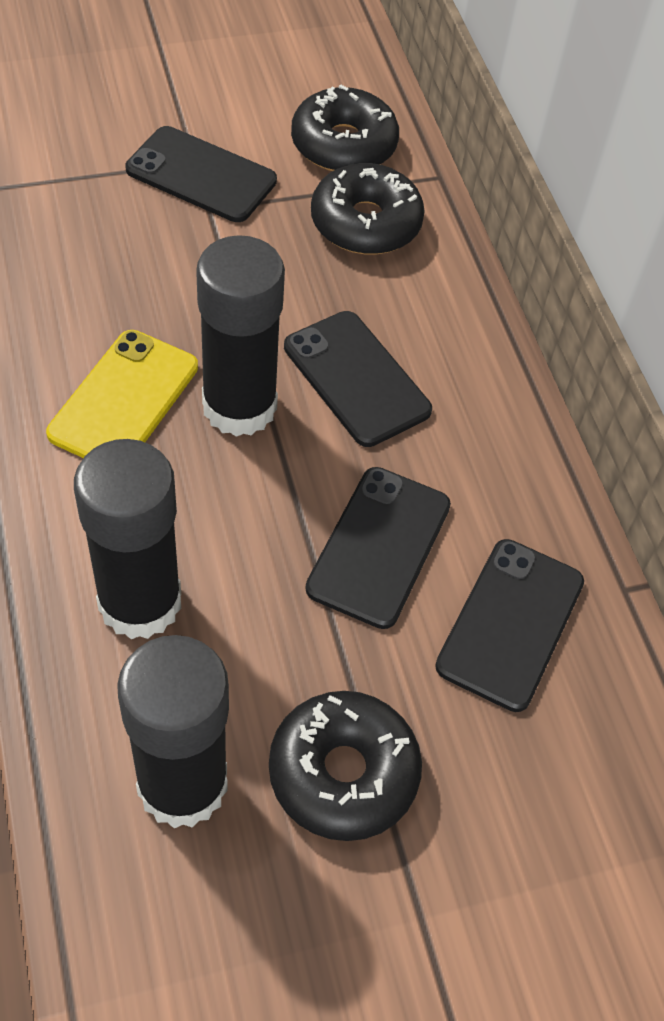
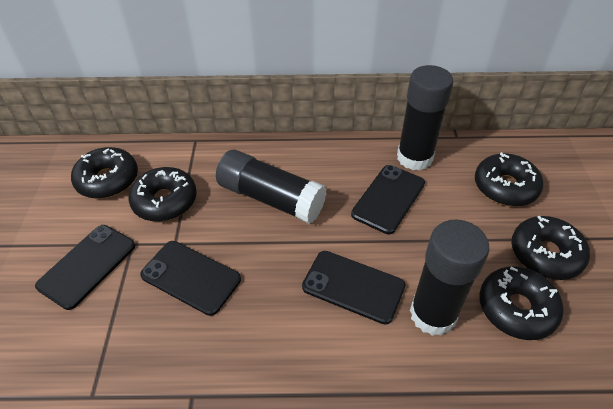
black donut: [269,691,422,841] [291,84,399,171] [311,163,425,254] = 3 -> [71,147,138,199] [128,167,197,222] [475,152,544,206] [480,266,564,340] [512,216,590,280] = 5
yellow phone: [46,330,198,458] = 1 -> none = 0

